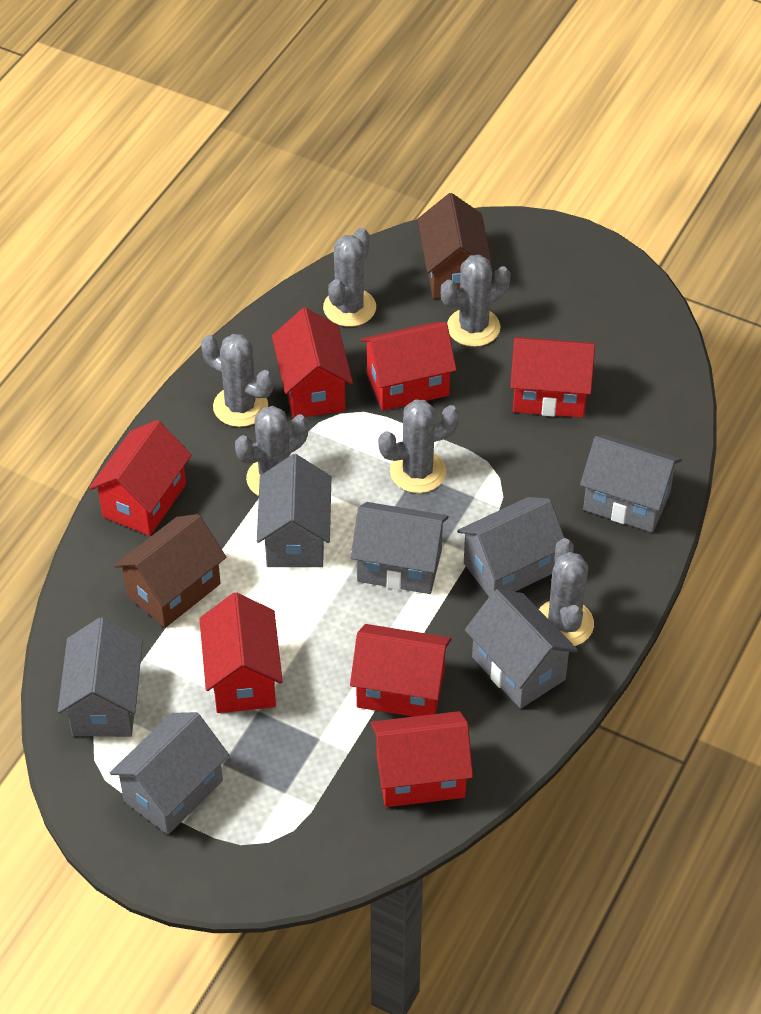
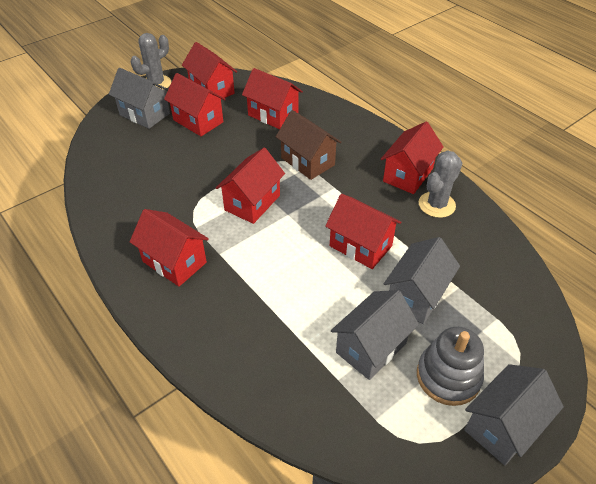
brown house: [114,514,226,628] [417,193,493,299] = 2 -> [276,110,342,180] = 1
grey cactus: [201,334,274,427] [235,406,308,496] [323,228,376,327] [378,400,460,493] [441,255,511,347] [539,538,594,646] = 6 -> [131,33,171,90] [419,150,462,218] = 2
grey house: [58,617,143,737] [110,712,229,835] [257,454,331,567] [351,502,449,594] [457,497,565,597] [465,589,578,709] [580,435,682,532] = 7 -> [109,68,170,129] [331,290,419,380] [384,237,460,324] [464,364,564,465] = 4
grey stacking toy: none = 0 -> [417,327,484,406] = 1

